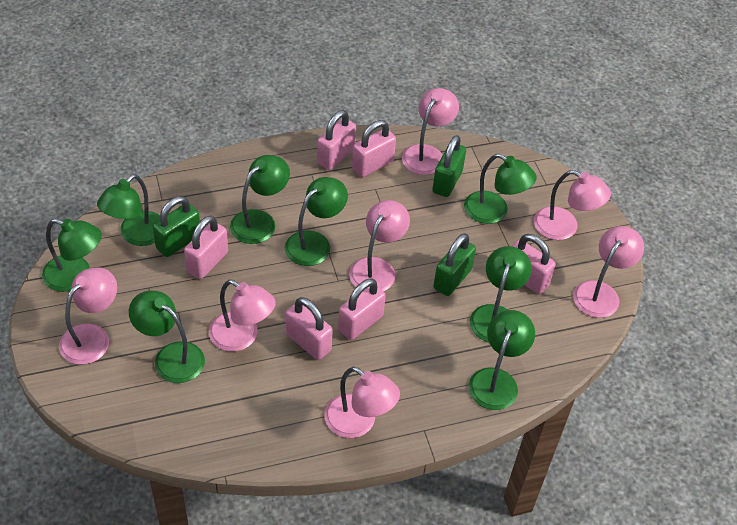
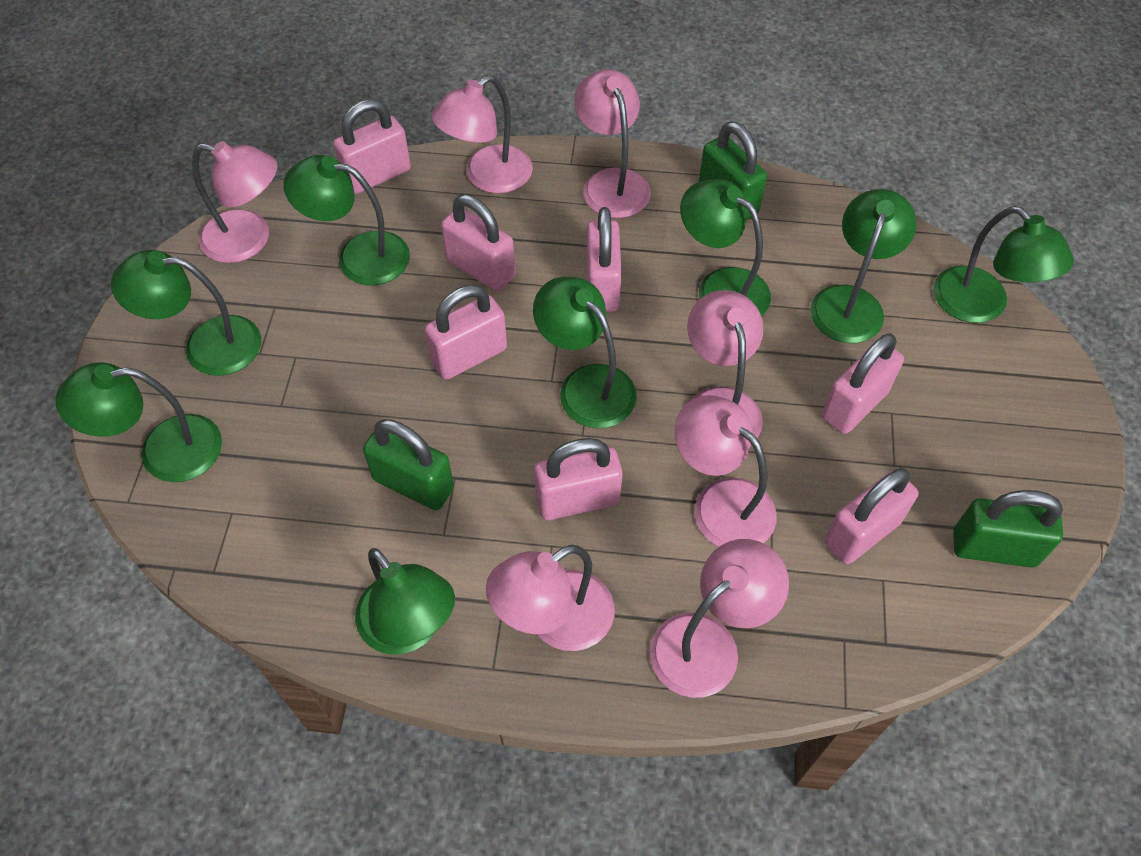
pink padlock: [184,216,228,279] [285,297,333,360] [317,110,356,170] [338,278,386,340] [352,120,396,177] [512,234,556,294] = 6 -> [333,99,411,194] [424,285,507,380] [441,195,515,291] [534,438,623,520] [586,207,622,312] [822,333,904,434] [824,468,919,564] = 7

